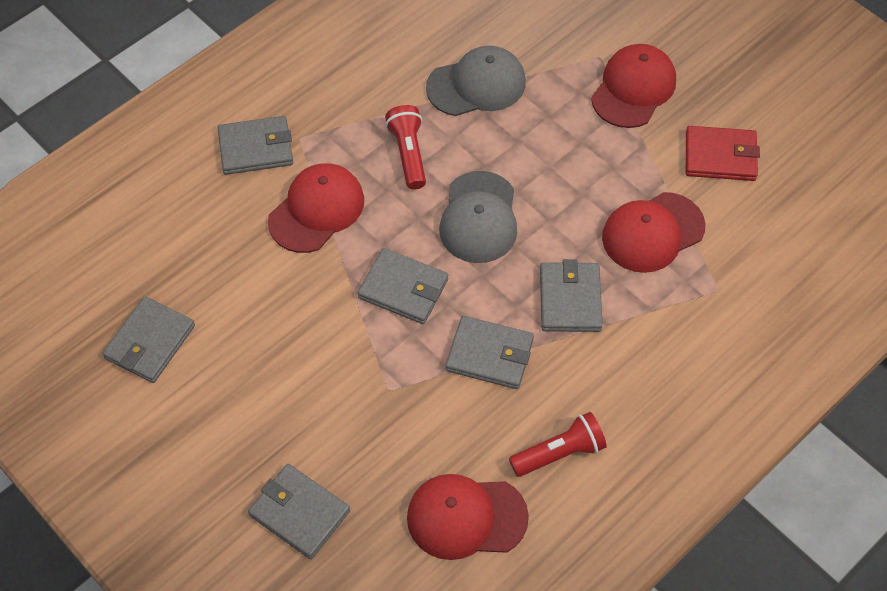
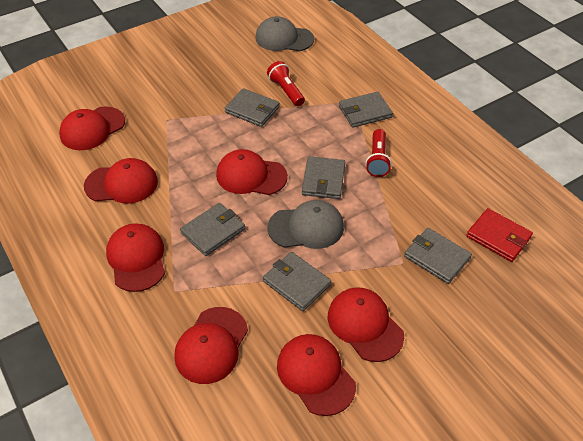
red cap: [268,163,364,253] [407,474,529,560] [591,44,676,128] [602,192,705,273] = 4 -> [59,106,125,150] [84,158,158,204] [106,223,165,292] [174,307,248,384] [216,149,288,195] [277,334,356,416] [328,287,404,362] = 7

